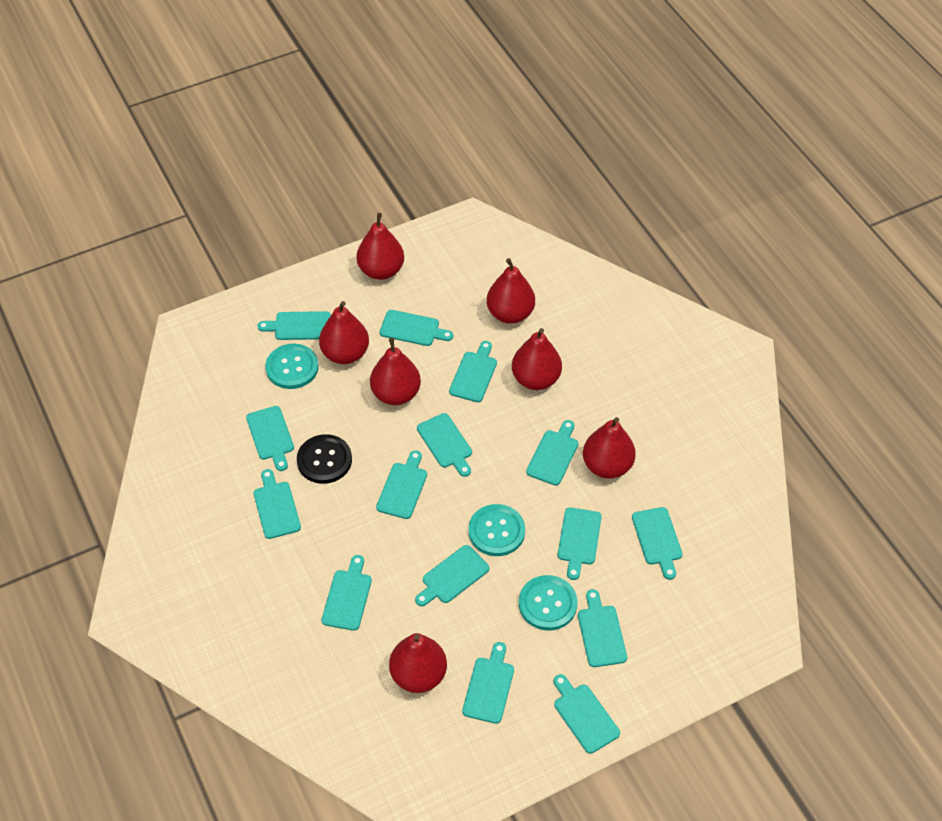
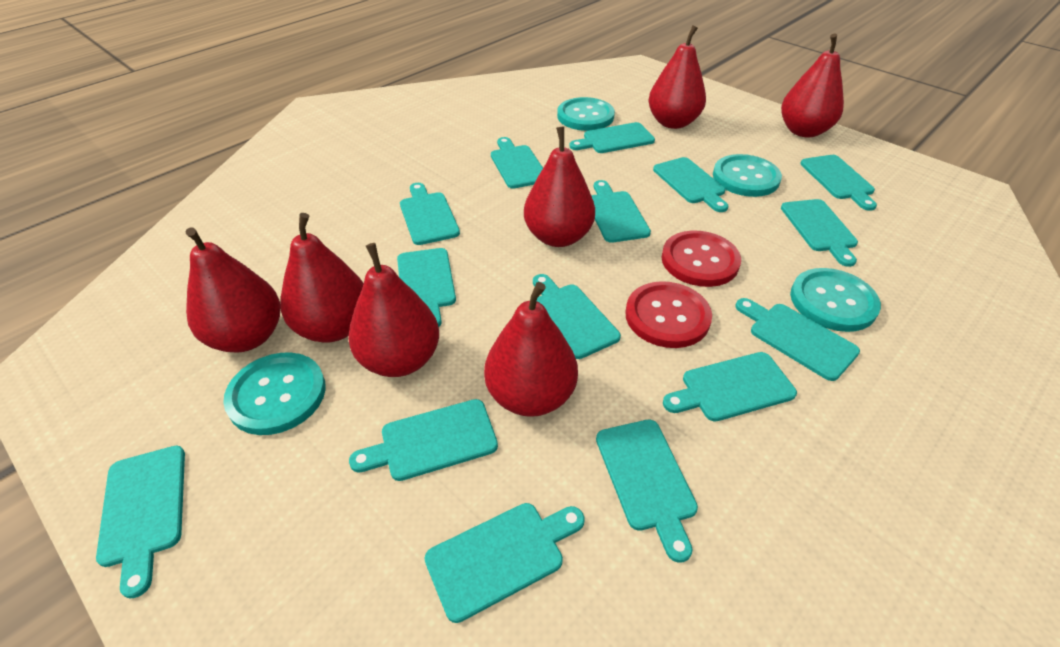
black button: [297,434,352,484] = 1 -> none = 0
red button: none = 0 -> [625,281,712,348] [662,231,741,287] = 2
turquoise button: [266,344,318,389] [469,504,525,556] [519,575,578,630] = 3 -> [223,352,326,435] [557,97,615,131] [713,154,782,197] [790,268,881,332] = 4

